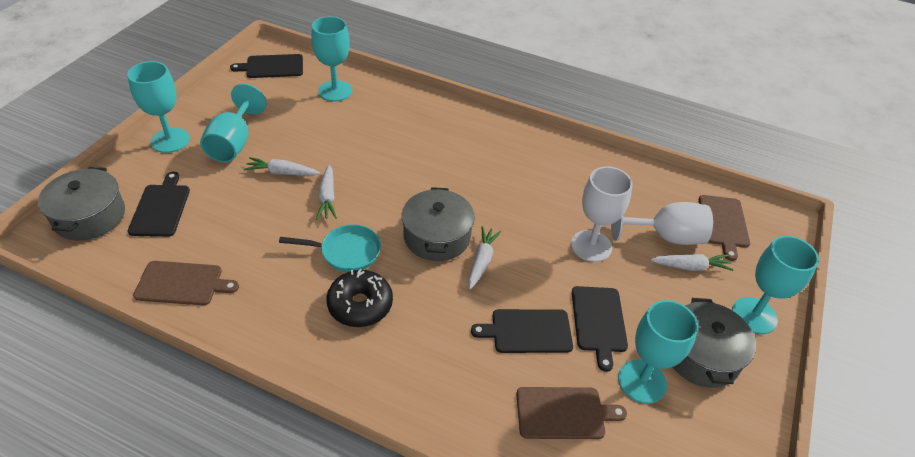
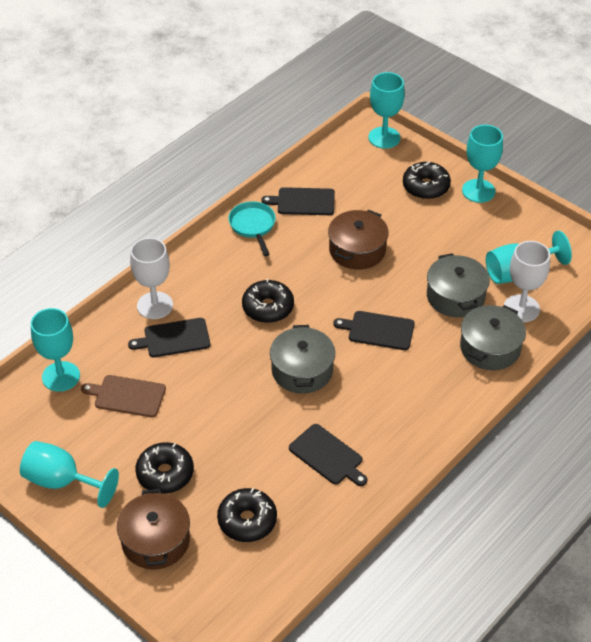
black donut: [326,269,393,327] = 1 -> [135,442,194,494] [217,488,277,542] [242,279,294,323] [403,161,451,199] = 4
brown cutting board: [133,261,239,305] [516,387,627,439] [699,195,750,261] = 3 -> [81,375,166,417] = 1
brown pot: none = 0 -> [117,489,190,570] [328,210,389,270] = 2
white carrot: [244,157,320,176] [316,164,337,219] [468,226,501,289] [650,254,734,271] = 4 -> none = 0

